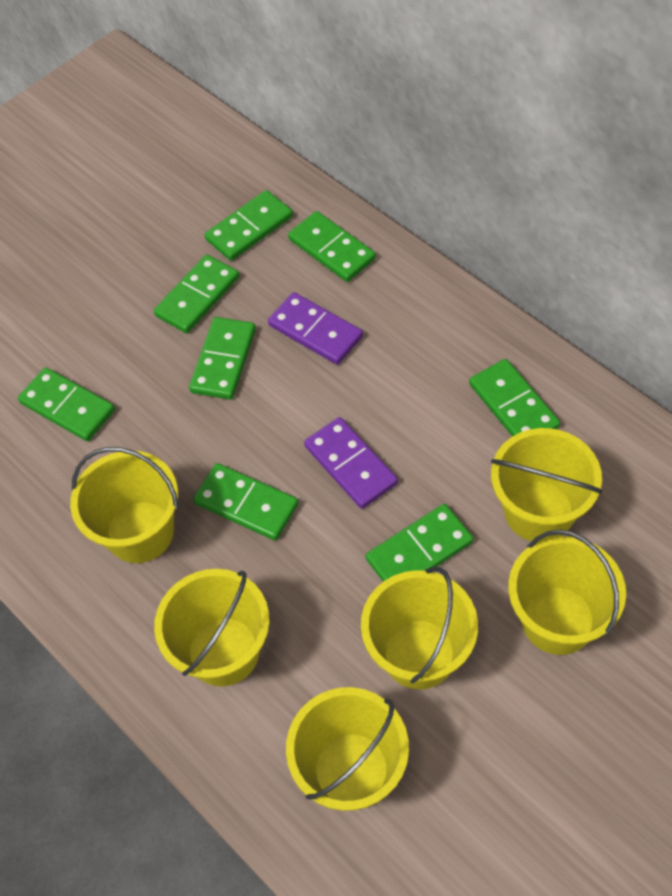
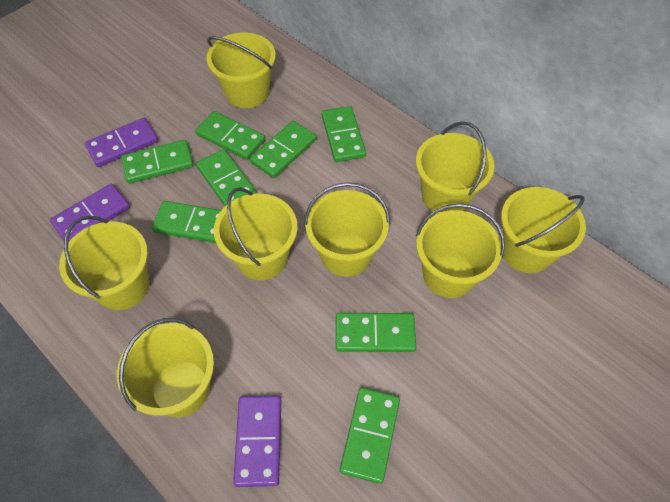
purple domino: [268,292,363,365] [304,417,398,509] = 2 -> [50,184,130,242] [85,118,158,167] [233,396,281,487] = 3
yellow bucket: [70,447,179,563] [154,569,270,686] [286,687,409,811] [361,567,478,689] [491,428,602,541] [508,529,626,655] = 6 -> [59,216,150,310] [117,318,214,417] [206,33,276,108] [214,187,298,280] [304,182,390,277] [416,121,494,214] [416,203,505,298] [501,187,586,273] = 8

